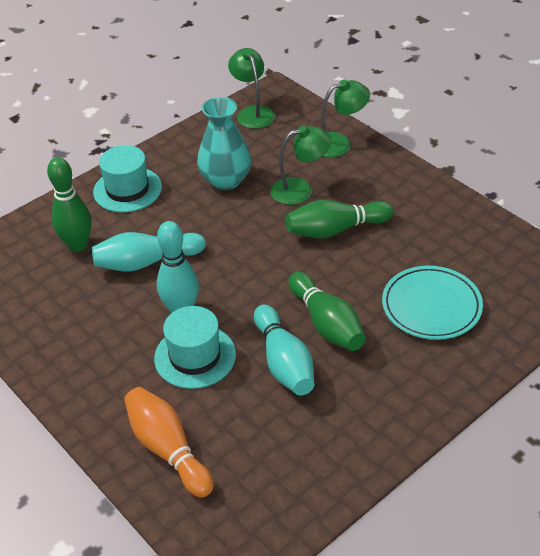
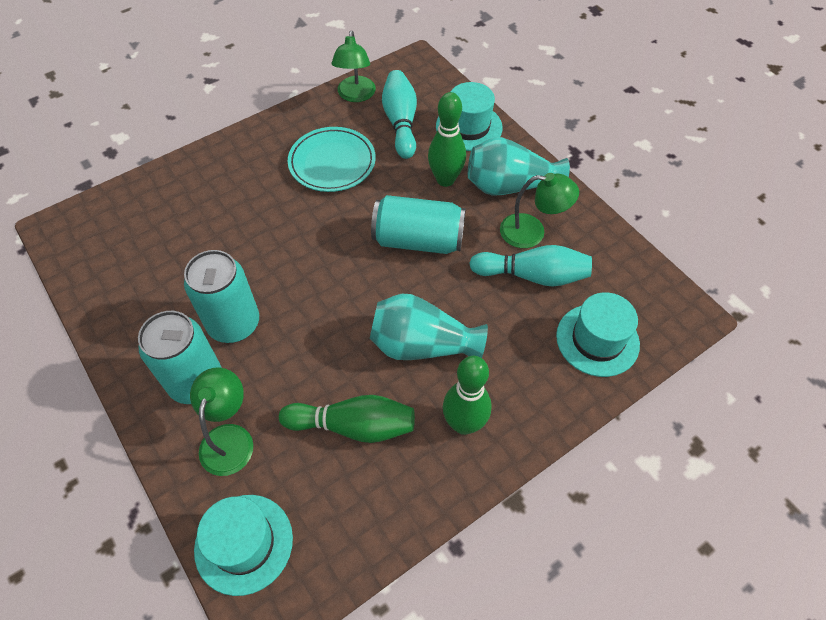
orange bowling pin: [124,387,214,497] = 1 -> none = 0
turquoise bowling pin: [92,232,206,272] [157,221,199,313] [254,305,314,395] = 3 -> [382,70,417,159] [469,245,592,286] = 2
turquoise can: none = 0 -> [138,311,222,404] [184,250,259,343] [371,195,466,254] = 3
turquoise hat: [93,145,162,213] [154,306,236,389] = 2 -> [194,495,293,596] [436,82,503,151] [556,292,640,377] = 3
turquoise vase: [197,97,252,190] = 1 -> [370,294,488,360] [468,137,570,196] = 2

